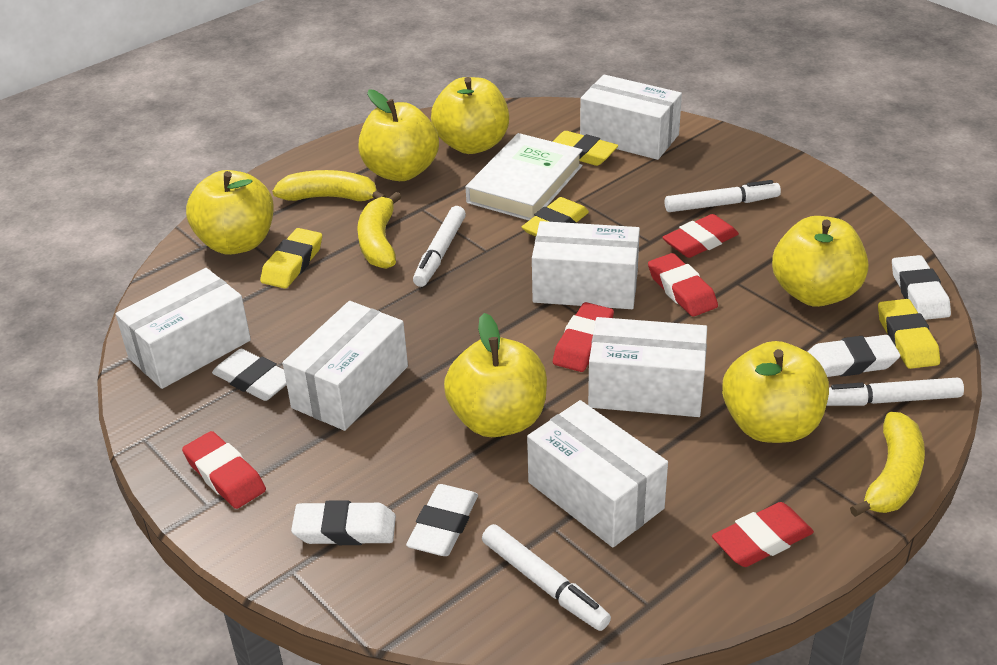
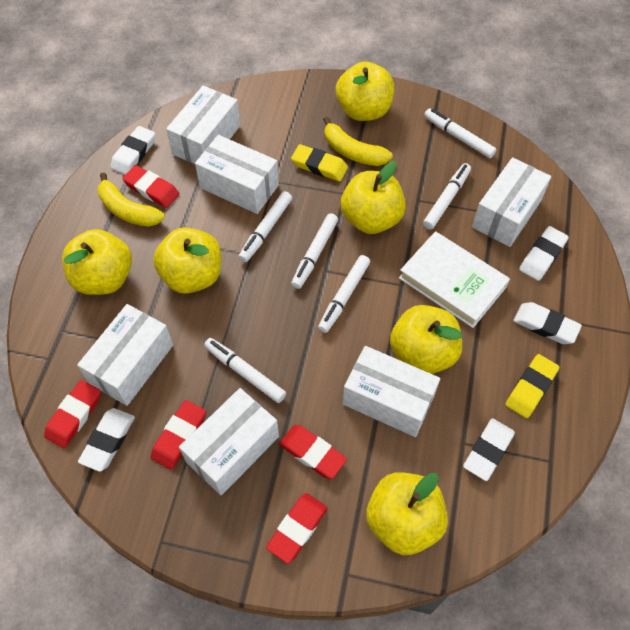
white marker: [413,206,466,287] [482,524,611,631] [665,180,781,212] [826,377,964,406] = 4 -> [204,338,286,403] [239,191,292,262] [291,213,338,289] [318,255,370,333] [423,163,471,230] [424,109,496,158] = 6
yellow banana: [272,170,386,201] [357,192,401,269] [850,412,925,517] = 3 -> [98,173,165,227] [323,116,393,166] = 2
yellow eraser: [260,228,322,289] [522,197,589,236] [552,131,618,166] [878,299,940,369] = 4 -> [291,144,348,181] [505,354,560,418] = 2

